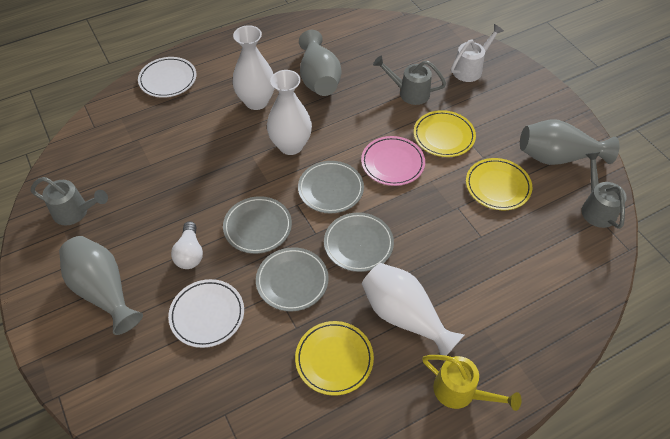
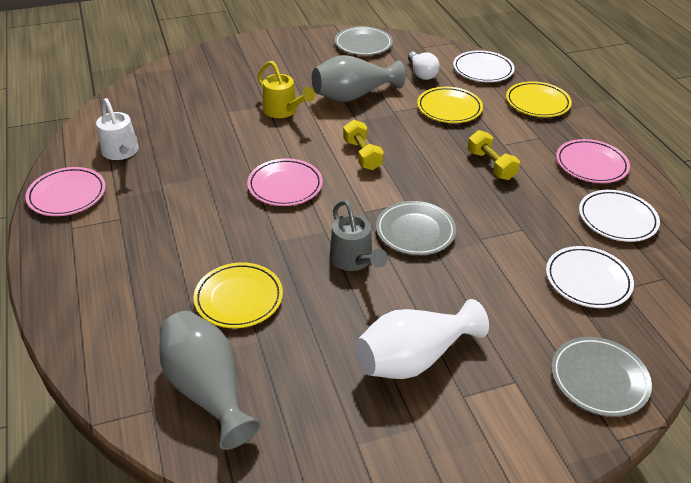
grey plate: [223,196,292,254] [256,247,329,311] [298,161,364,213] [324,212,394,272] = 4 -> [335,27,393,55] [376,201,456,255] [551,337,652,417] = 3
grey vase: [59,236,143,335] [299,30,342,96] [520,119,620,165] = 3 -> [159,311,261,450] [312,55,406,102] = 2
grey watering can: [31,177,108,226] [373,55,446,105] [581,152,627,229] = 3 -> [329,200,388,271] = 1
pink plate: [361,136,425,186] = 1 -> [25,167,106,216] [247,158,323,206] [556,139,630,183] = 3
white plate: [138,57,196,98] [168,279,244,348] = 2 -> [453,50,515,82] [546,246,634,308] [579,190,660,242] = 3
white vase: [232,25,275,110] [267,70,312,155] [362,263,464,356] = 3 -> [355,299,489,379] = 1
yellow dumbbell: none = 0 -> [343,120,384,170] [468,130,520,180] = 2

